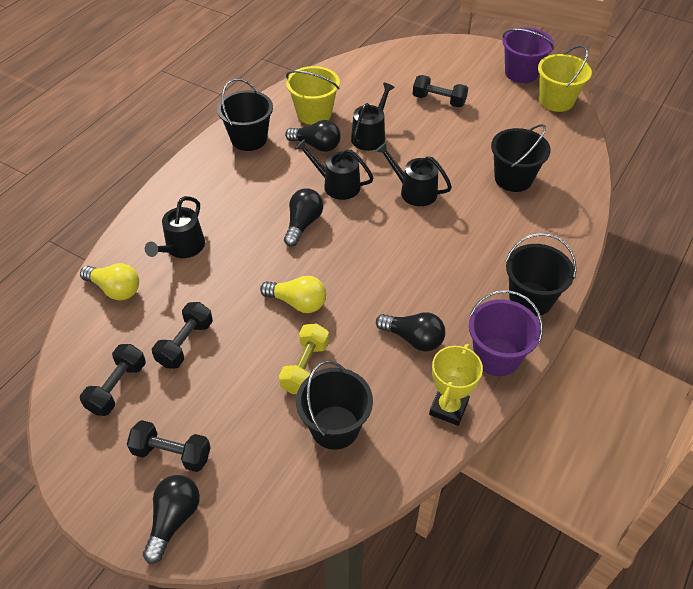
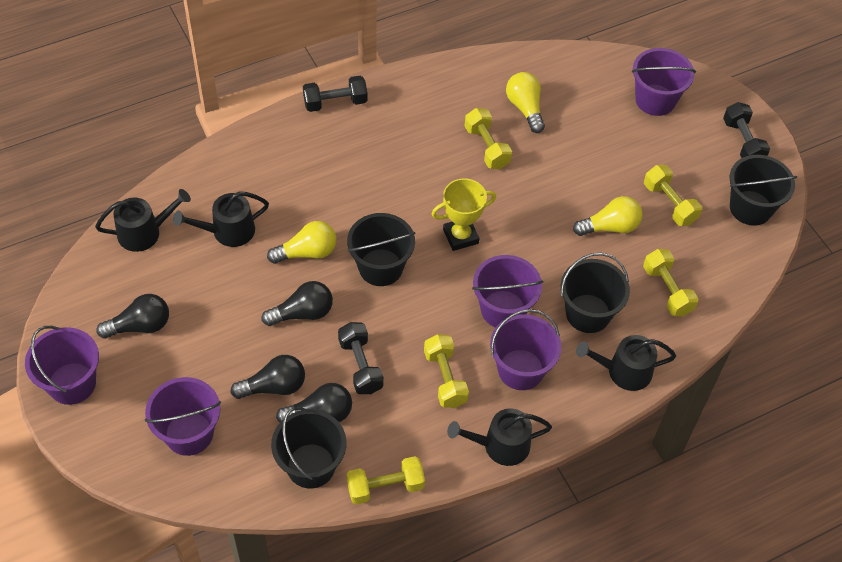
black dumbbell: [80,344,146,416] [127,420,211,472] [152,302,213,369] [413,75,468,107] = 4 -> [303,76,368,112] [338,322,384,394] [723,102,770,158] = 3
purple bucket: [469,290,543,376] [502,27,554,83] = 2 -> [25,326,99,405] [145,377,221,456] [472,255,543,328] [490,309,562,390] [632,48,696,116] = 5
yellow bucket: [286,66,340,125] [538,45,592,112] = 2 -> none = 0
yellow dumbbell: [279,323,329,394] = 1 -> [347,456,425,505] [424,334,469,408] [465,108,512,169] [643,249,698,316] [644,165,702,226] = 5
yellow light bulb: [80,263,139,300] [260,276,326,313] = 2 -> [267,221,336,264] [506,72,545,133] [573,196,643,236] = 3

